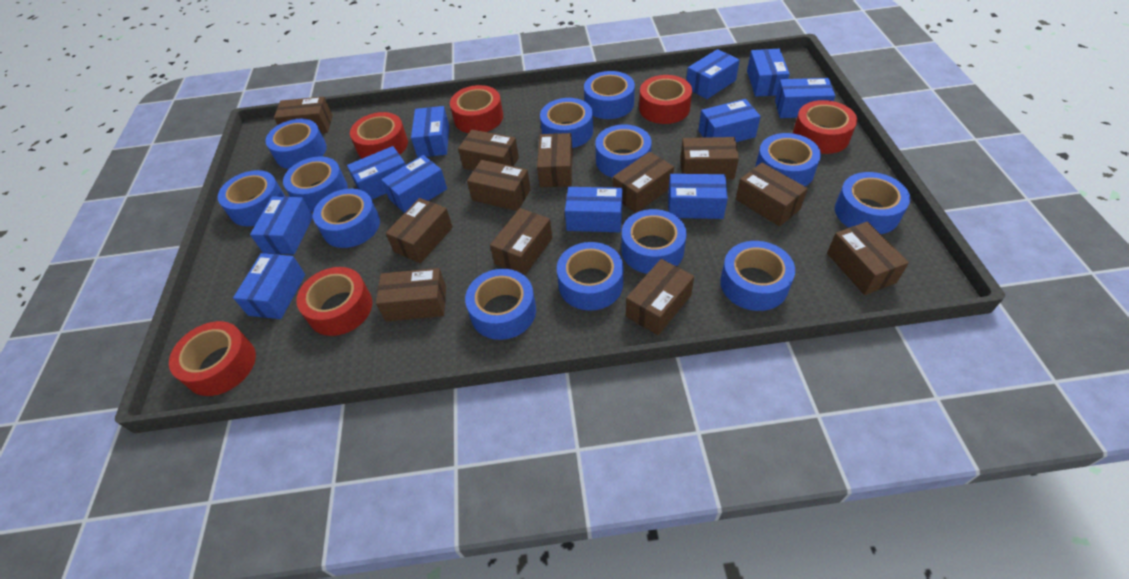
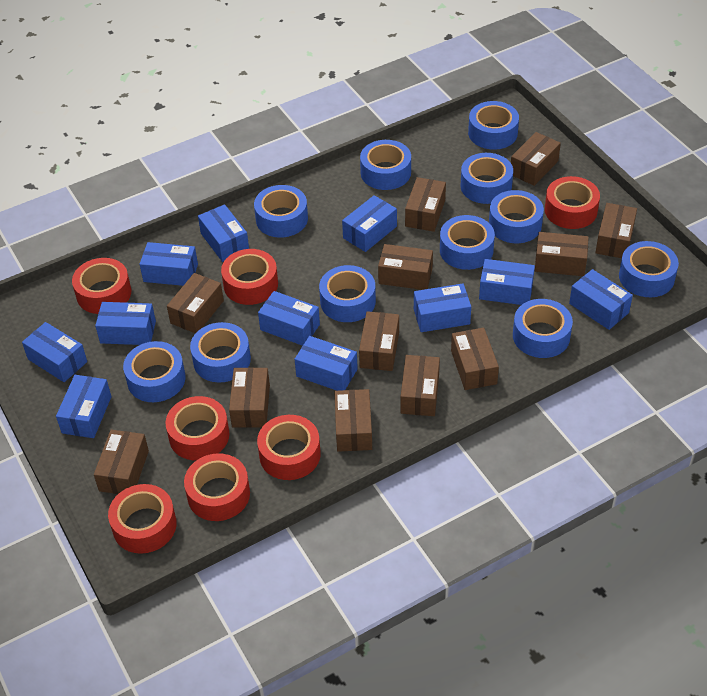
blue tape: [218,170,285,226] [265,119,327,169] [283,157,348,212] [313,189,380,248] [465,269,536,340] [540,98,593,148] [557,242,623,311] [584,71,635,119] [595,124,652,178] [621,209,687,274] [720,241,795,311] [755,133,821,186] [835,172,910,234] = 13 -> [123,341,185,402] [190,322,251,383] [254,185,308,238] [319,265,376,322] [360,140,411,190] [440,215,495,270] [460,153,513,204] [468,101,519,150] [489,190,544,243] [513,299,573,358] [619,241,679,297] = 11
red tape: [169,321,256,396] [296,267,372,336] [350,112,408,159] [450,85,503,133] [639,75,692,124] [793,100,857,154] = 6 -> [72,258,131,314] [108,484,177,554] [165,396,230,460] [184,453,250,521] [221,249,278,305] [257,415,321,480] [545,176,600,229] = 7

